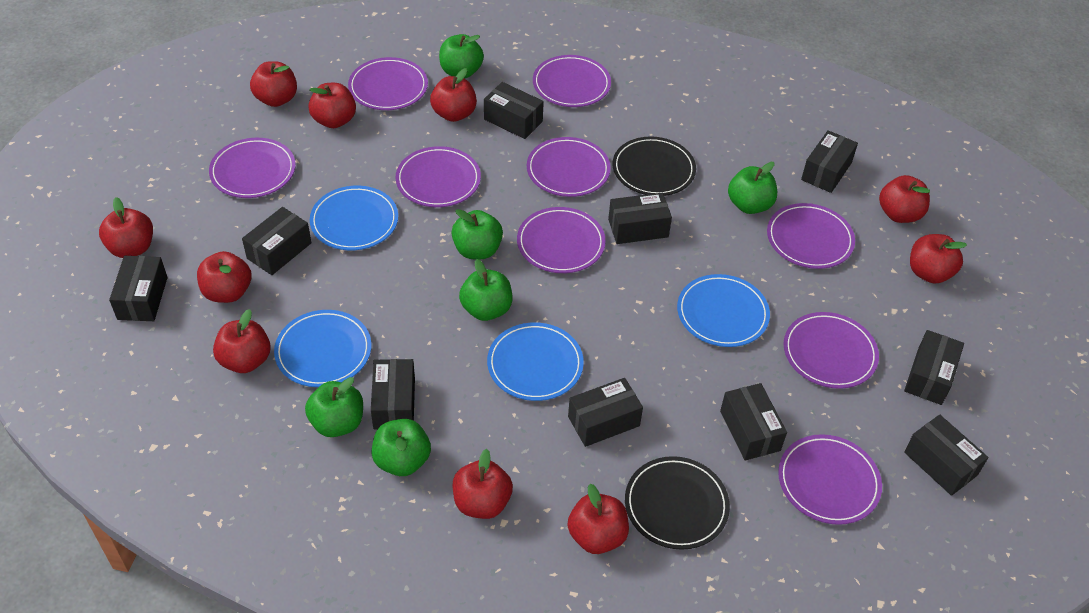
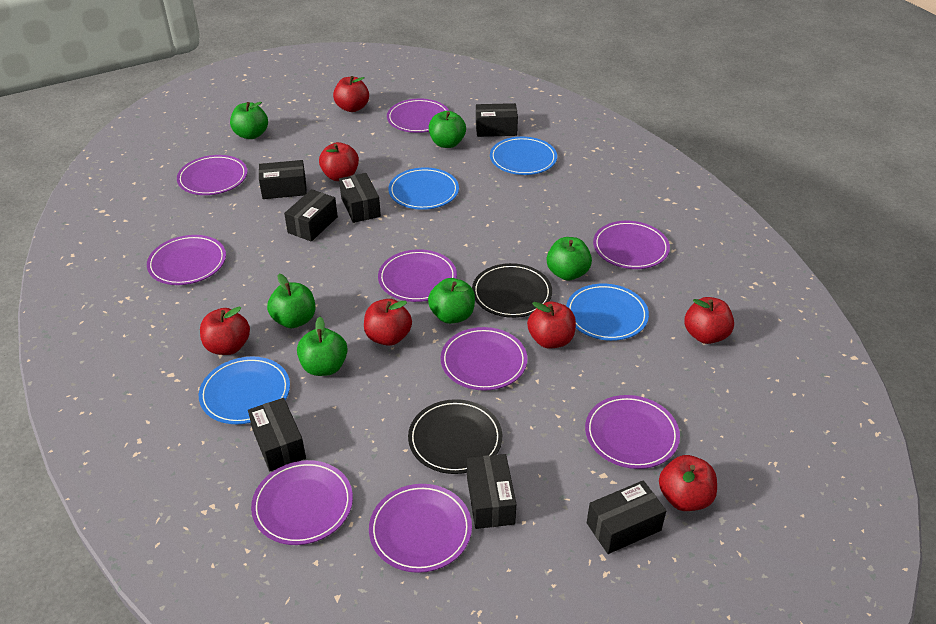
black box: [109,256,168,321] [242,207,311,275] [371,359,415,429] [484,82,544,139] [568,378,643,447] [608,193,672,244] [720,383,787,461] [801,130,858,193] [904,330,964,405] [904,415,988,496] = 10 -> [248,398,306,472] [259,160,307,199] [284,189,338,242] [339,173,381,223] [467,454,516,529] [476,103,518,137] [587,480,666,554] = 7
red apple: [99,197,153,258] [197,251,252,303] [213,309,271,373] [250,61,297,107] [308,83,356,128] [430,68,477,122] [453,449,513,519] [568,484,629,554] [879,175,930,223] [910,234,967,283] = 10 -> [200,307,250,355] [319,142,359,181] [333,76,369,112] [364,299,412,346] [527,302,576,349] [659,455,717,511] [684,297,734,344] = 7

